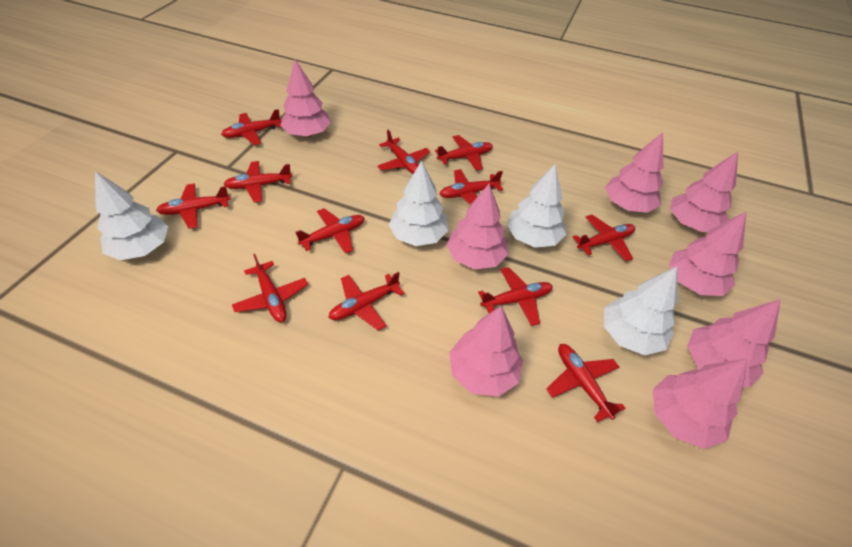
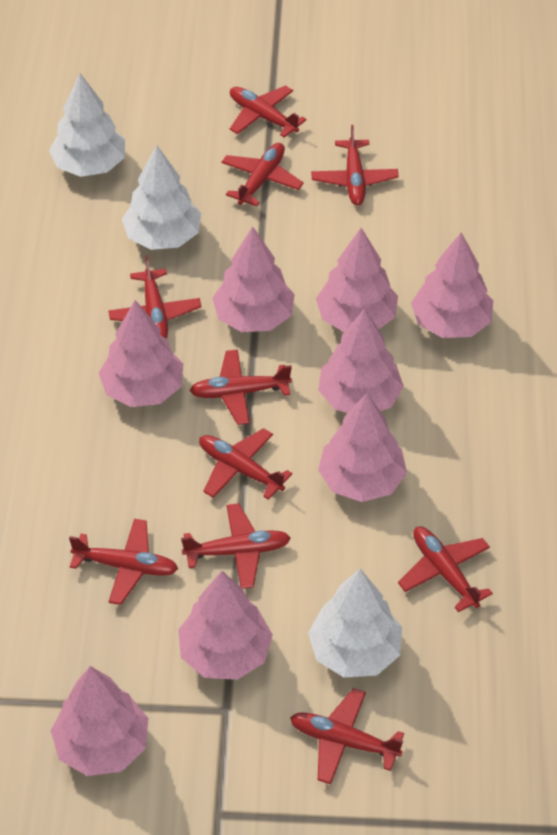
red plane: [156,184,230,229] [221,109,282,145] [224,161,292,202] [232,254,308,322] [295,208,364,254] [328,272,404,330] [377,130,431,174] [435,135,493,171] [440,169,503,205] [478,267,553,326] [546,344,625,422] [573,215,635,261] = 12 -> [69,519,178,605] [108,256,201,339] [181,503,291,589] [189,350,292,425] [199,428,292,500] [222,143,304,206] [230,85,307,138] [290,688,404,784] [311,125,399,205] [398,526,493,612] = 10
white tree: [95,171,168,260] [389,161,449,246] [507,163,566,248] [604,267,678,355] = 4 -> [49,73,125,177] [122,145,201,250] [308,569,402,678] = 3

